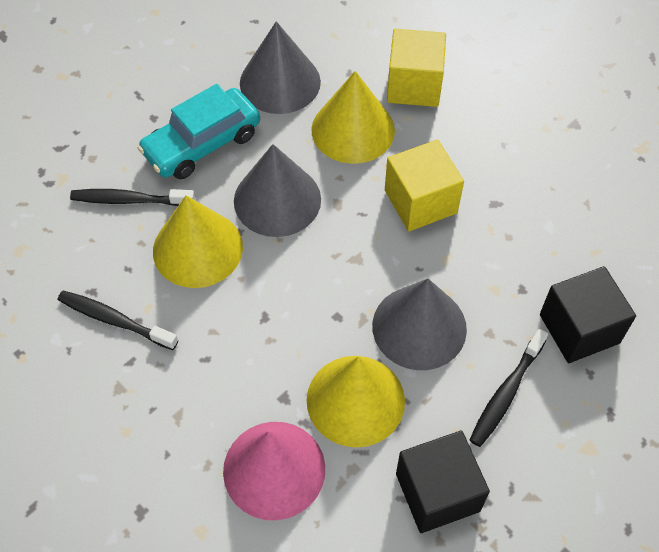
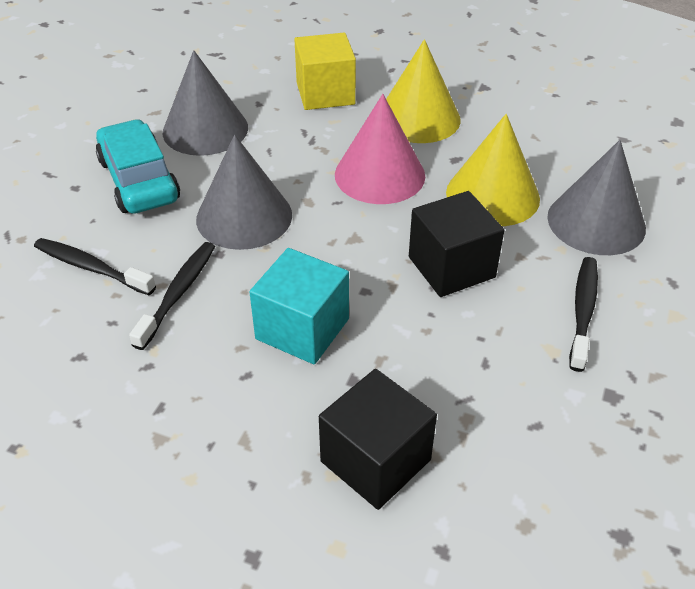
turquoise cube: none = 0 -> [250,248,349,364] = 1
yellow cone: [153,195,243,288] [307,356,405,447] [311,71,395,164] = 3 -> [386,39,461,143] [446,114,540,226] = 2
yellow cube: [385,140,464,231] [387,29,446,107] = 2 -> [294,33,356,110] = 1

